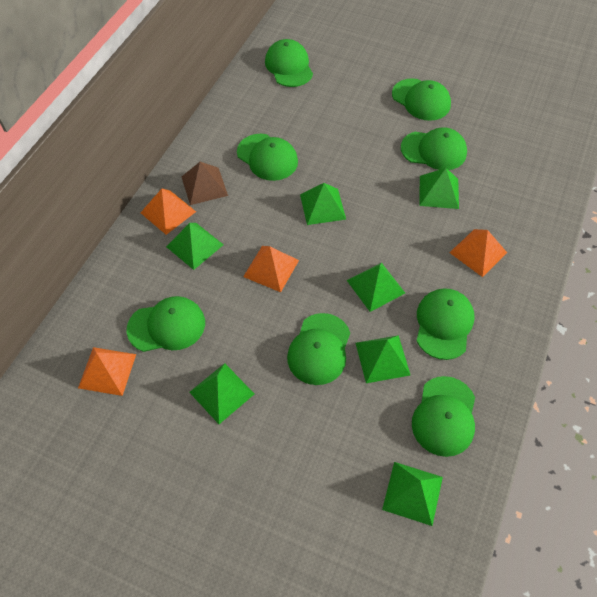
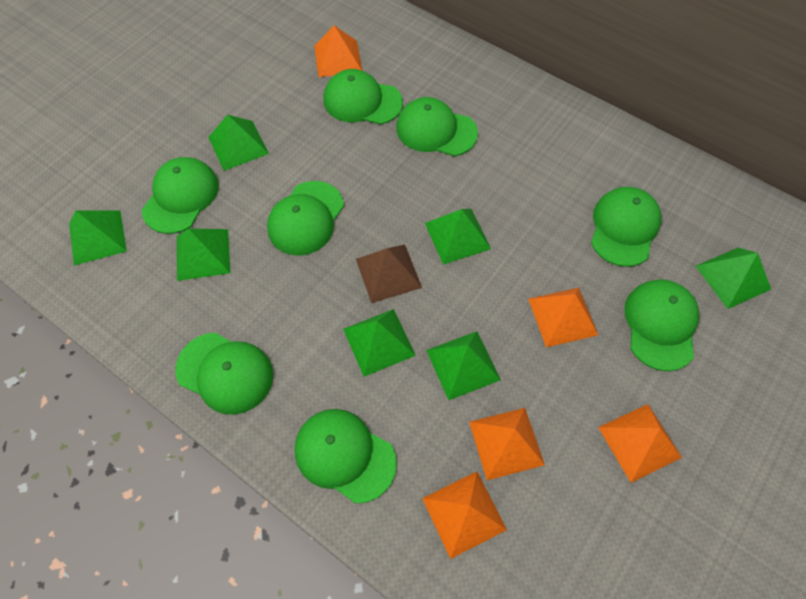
orange pyramid: [78,347,136,396] [140,189,196,235] [243,246,299,292] [449,229,507,277] = 4 -> [314,25,362,77] [422,472,507,559] [469,408,545,480] [528,288,598,347] [598,404,682,483] = 5

